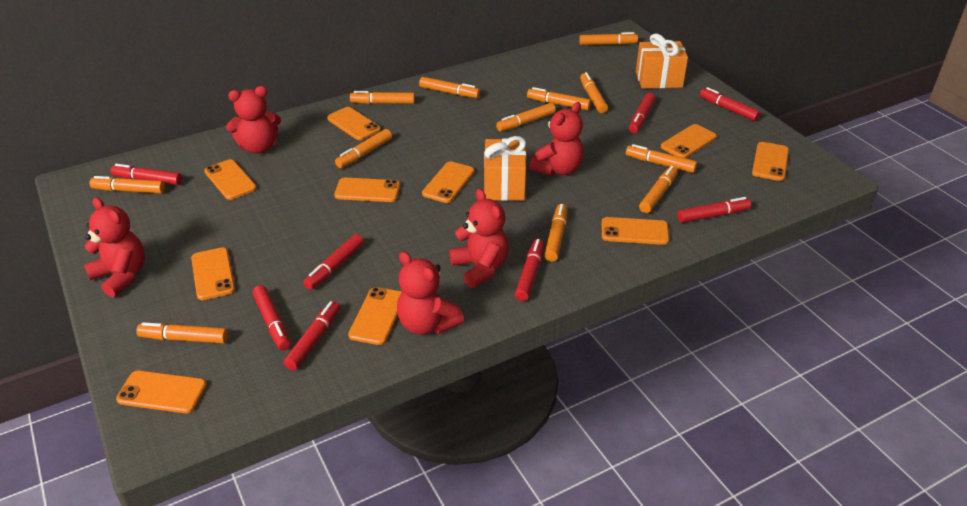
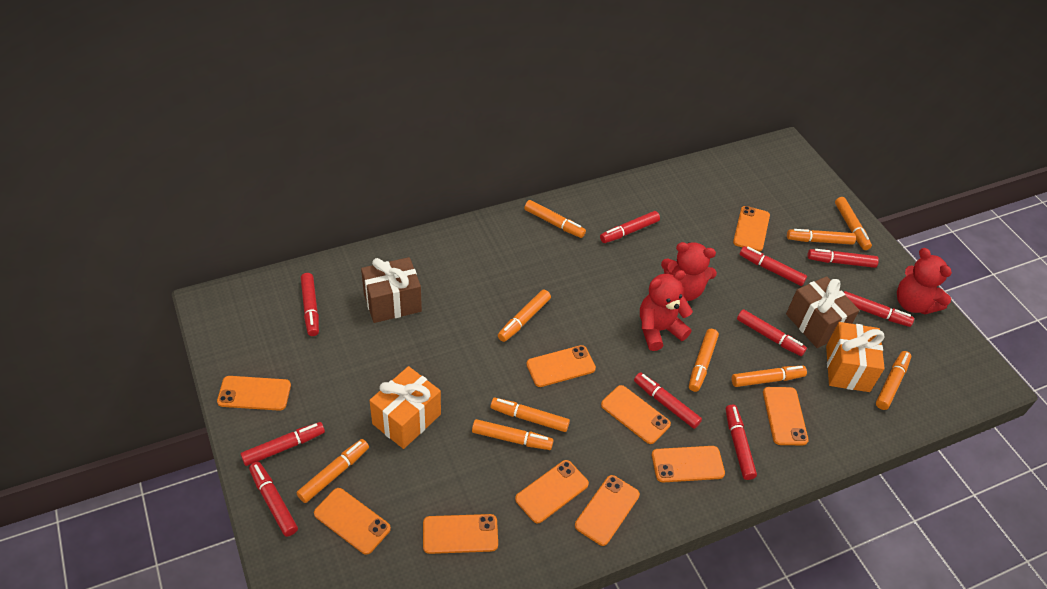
brown gift: none = 0 -> [361,257,422,323] [786,276,859,348] = 2
orange marker: [89,176,165,193] [136,322,228,344] [335,129,392,168] [350,91,415,104] [419,77,480,98] [496,103,556,132] [527,87,591,110] [544,204,568,261] [579,32,638,45] [580,72,608,113] [626,144,697,173] [639,166,678,213] = 12 -> [296,439,369,503] [472,419,554,450] [490,398,570,432] [498,290,551,342] [524,200,586,238] [689,329,719,392] [732,366,807,387] [787,229,856,245] [835,197,872,250] [876,351,911,410] = 10
red marker: [111,164,182,185] [252,285,291,351] [284,301,340,371] [303,234,364,290] [515,239,545,301] [629,93,656,133] [677,197,751,223] [700,87,761,121] = 8 -> [241,422,325,466] [249,462,298,537] [301,273,319,336] [600,211,660,243] [634,372,702,429] [725,404,757,480] [737,309,807,356] [740,246,807,286] [807,249,879,268] [844,291,914,327] = 10
red teddy bear: [84,197,145,297] [226,86,281,154] [397,251,464,335] [449,189,509,288] [529,102,584,176] = 5 -> [640,270,693,351] [661,242,717,301] [897,248,952,315] = 3

